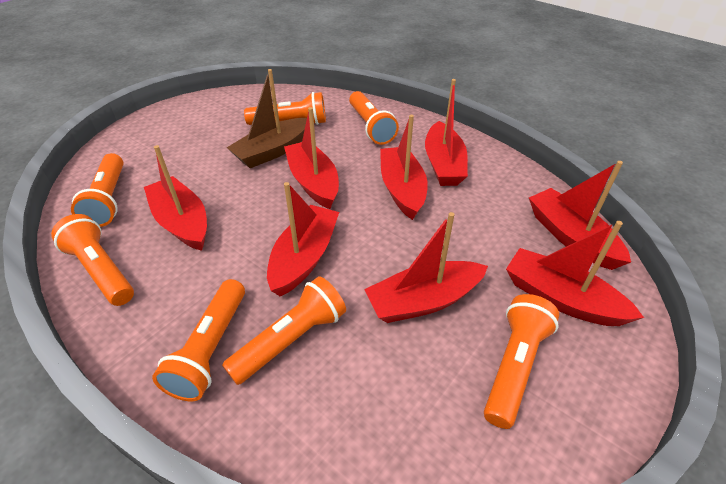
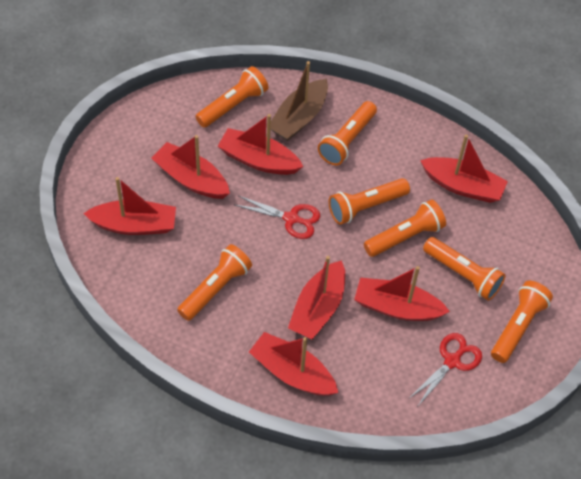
red boat: [144,145,207,251] [267,182,339,297] [284,107,339,209] [364,212,488,323] [380,115,428,220] [425,79,468,186] [506,221,644,326] [529,161,631,270] = 8 -> [83,177,176,235] [151,135,230,199] [218,114,303,175] [249,332,338,396] [288,256,345,339] [354,266,450,321] [420,135,508,203] = 7
red scissors: none = 0 -> [235,196,320,239] [408,333,482,406] = 2

